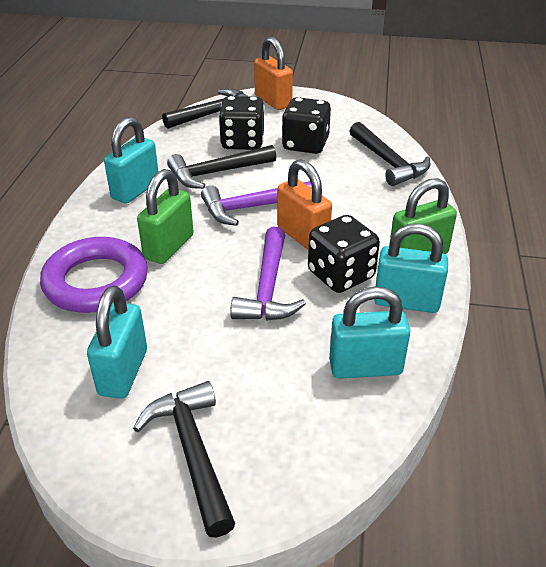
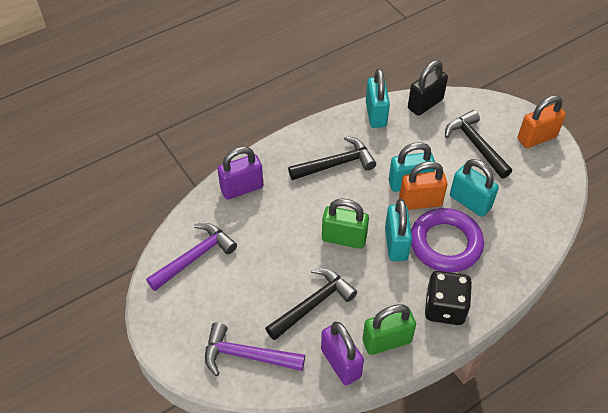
black dice: [219,96,265,150] [282,97,331,154] [308,215,380,293] = 3 -> [425,271,472,325] = 1
black hammer: [133,381,235,537] [162,89,247,129] [167,145,276,189] [350,122,431,186] = 4 -> [265,268,357,340] [288,136,376,180] [445,110,512,179] = 3
black padlock: none = 0 -> [408,60,448,116] = 1
purple padlock: none = 0 -> [217,147,263,200] [321,322,364,385] = 2

